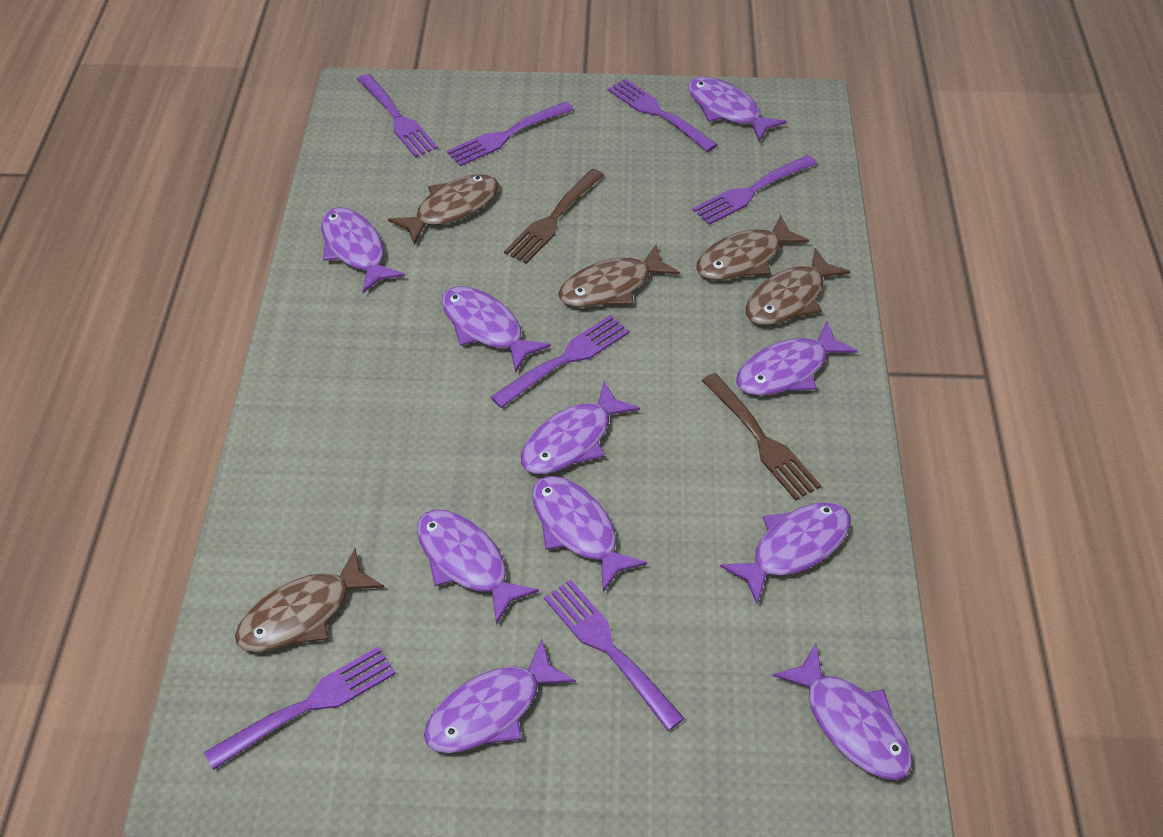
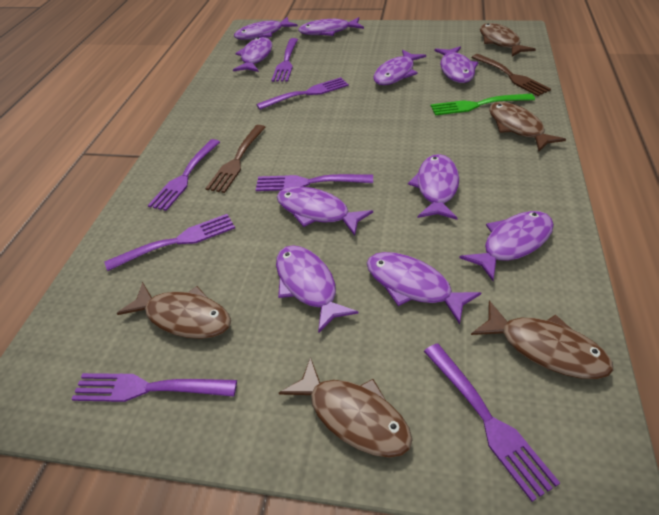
green fork: none = 0 -> [431,94,535,115] = 1

